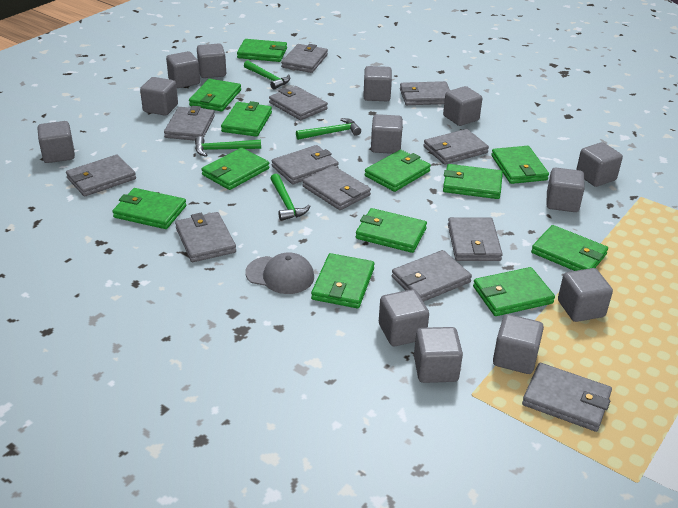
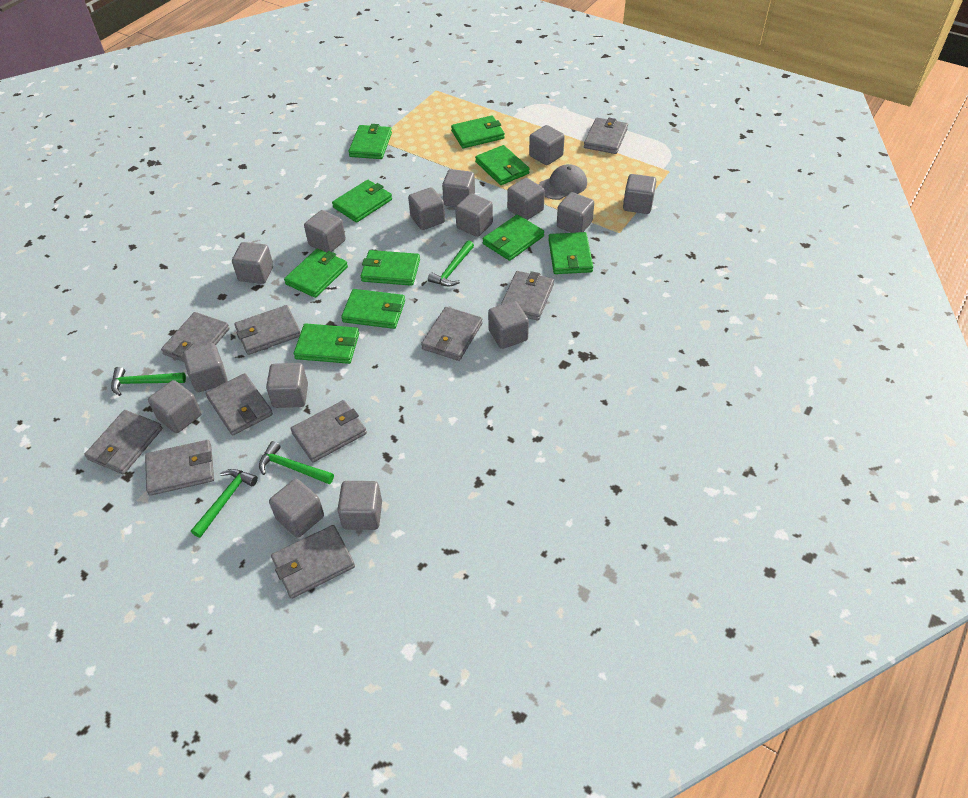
green wallet: [112,188,186,229] [189,79,241,111] [202,148,270,190] [221,101,272,137] [237,39,287,62] [311,253,375,308] [356,208,427,253] [365,150,431,192] [443,164,503,199] [473,267,555,316] [491,146,549,184] [531,225,608,271] = 12 -> [284,248,348,298] [294,323,359,364] [332,180,392,223] [341,289,405,329] [348,124,392,159] [361,250,420,286] [451,116,505,148] [475,145,530,185] [483,214,544,261] [548,232,593,274] = 10
grey cube: [37,121,75,163] [140,77,178,116] [166,51,200,88] [197,44,226,78] [363,66,392,101] [371,114,403,154] [379,289,429,346] [414,327,463,383] [443,86,482,126] [493,314,544,374] [546,168,585,212] [558,268,613,322] [576,142,623,187] = 13 -> [148,380,202,433] [183,343,228,392] [232,242,273,284] [266,363,308,408] [269,479,324,538] [304,210,346,252] [337,481,382,530] [408,187,445,230] [442,169,475,207] [455,193,493,237] [488,301,529,349] [507,178,545,220] [529,125,565,165] [557,192,594,233] [623,174,656,214] = 15
grey wallet: [66,155,136,197] [164,106,215,141] [175,212,236,262] [269,86,328,120] [272,145,339,184] [281,44,328,73] [302,166,371,210] [392,250,472,302] [400,81,450,105] [424,129,489,165] [448,217,503,261] [522,363,612,432] = 12 -> [84,410,162,474] [145,440,214,496] [161,312,230,362] [206,373,273,435] [234,305,301,355] [271,525,355,599] [290,400,367,462] [421,307,483,361] [501,271,554,320] [584,118,628,154] = 10

